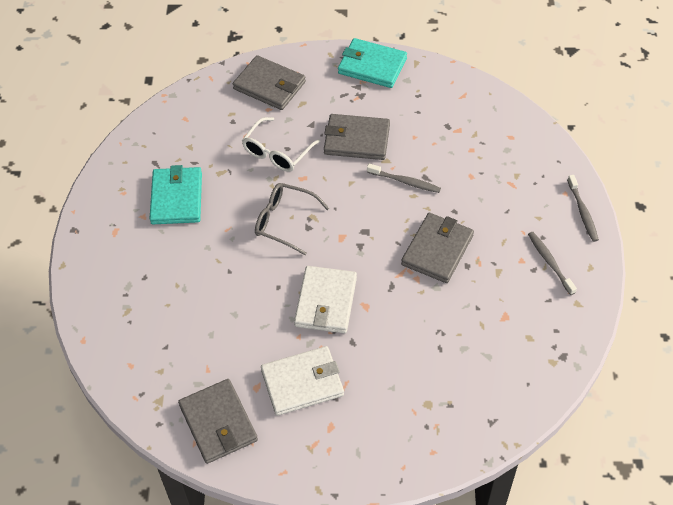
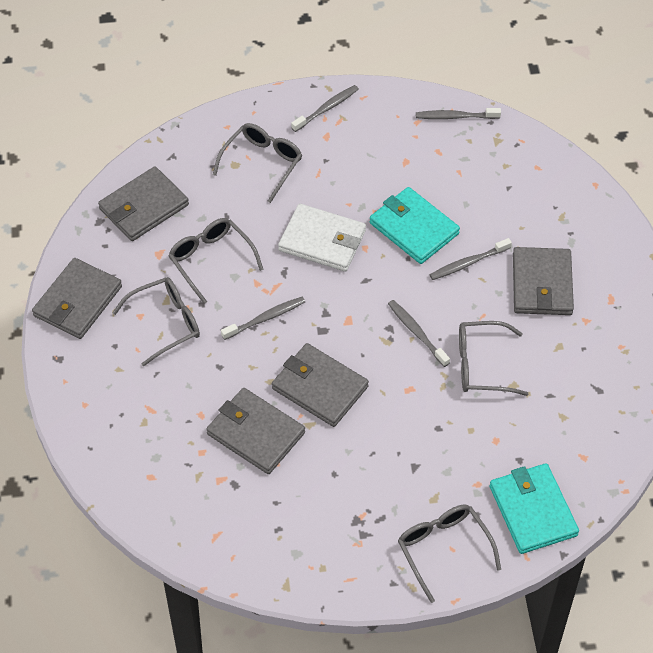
grey glasses: [255,183,329,255] = 1 -> [112,277,200,367] [168,218,264,304] [213,123,302,203] [398,505,501,603] [459,321,528,396] = 5
grey toothbrush: [367,164,441,193] [528,232,577,295] [567,175,599,242] = 3 -> [221,297,305,340] [291,85,359,132] [388,300,450,367] [416,108,501,119] [429,238,512,280] = 5
grey wallet: [178,379,258,464] [233,55,306,110] [324,114,390,160] [401,213,474,283] = 4 -> [32,258,122,339] [98,166,189,241] [206,388,305,474] [272,343,369,427] [513,247,574,315] = 5
white glasses: [242,117,320,172] = 1 -> none = 0
white wallet: [261,346,344,416] [294,266,357,333] = 2 -> [278,204,366,272] = 1

